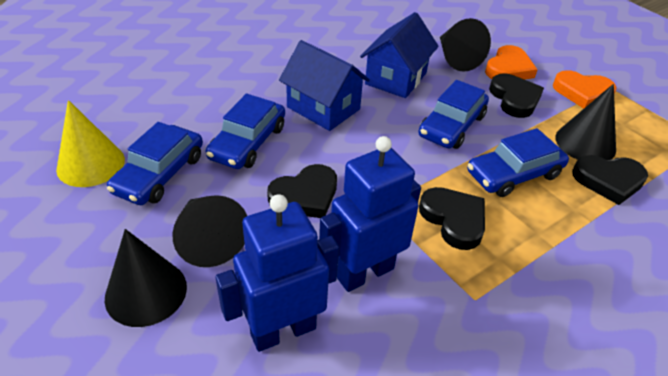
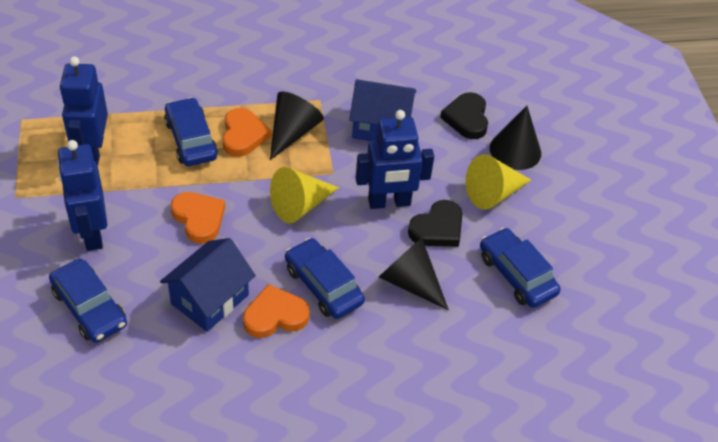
black cone: [105,229,187,327] [172,195,247,267] [440,18,491,72] [555,84,616,160] = 4 -> [270,92,324,160] [379,238,449,310] [490,106,541,170] = 3
black heart: [267,164,337,218] [419,187,485,250] [489,73,544,118] [572,155,648,205] = 4 -> [408,200,463,247] [440,92,488,139] = 2
blue robot: [215,194,339,352] [319,136,421,292] = 2 -> [57,140,107,251] [60,56,108,165] [356,110,434,209] = 3
orange heart: [485,45,538,79] [553,70,617,109] = 2 -> [171,192,225,244] [222,108,271,157] [243,284,310,338] = 3
yellow cone: [56,100,125,187] = 1 -> [270,167,339,223] [466,154,531,210] = 2

